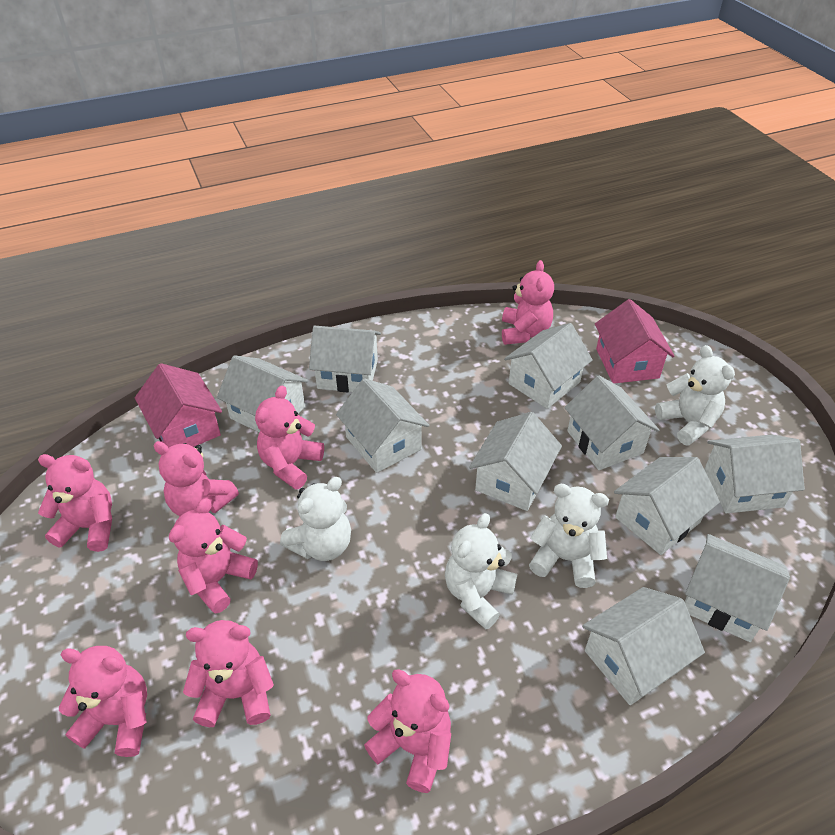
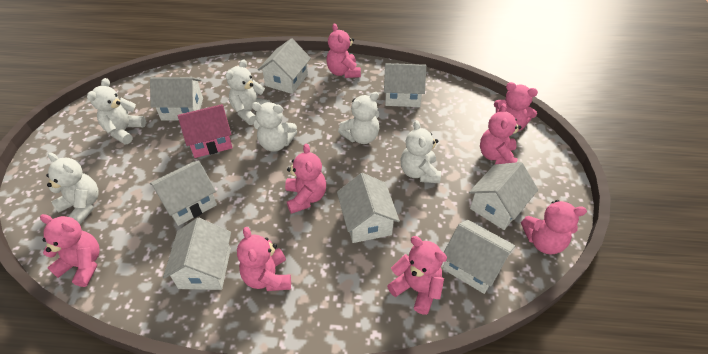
pink house: [135,363,222,448] [595,299,675,384] = 2 -> [177,104,233,158] = 1
white house: [217,355,308,433] [309,325,381,393] [336,378,429,473] [469,412,562,511] [504,323,593,409] [564,376,659,470] [582,587,705,705] [614,457,720,555] [685,534,790,642] [704,435,805,514] = 10 -> [150,77,203,121] [150,161,217,226] [163,218,231,290] [258,38,311,94] [337,173,400,243] [384,63,426,107] [443,220,515,294] [469,162,538,230] = 8
white teddy bear: [280,477,351,561] [445,513,518,630] [529,484,609,588] [655,345,735,446] = 4 -> [46,153,99,224] [87,78,146,144] [226,59,270,125] [251,102,297,152] [338,92,380,144] [401,120,441,183] = 6

